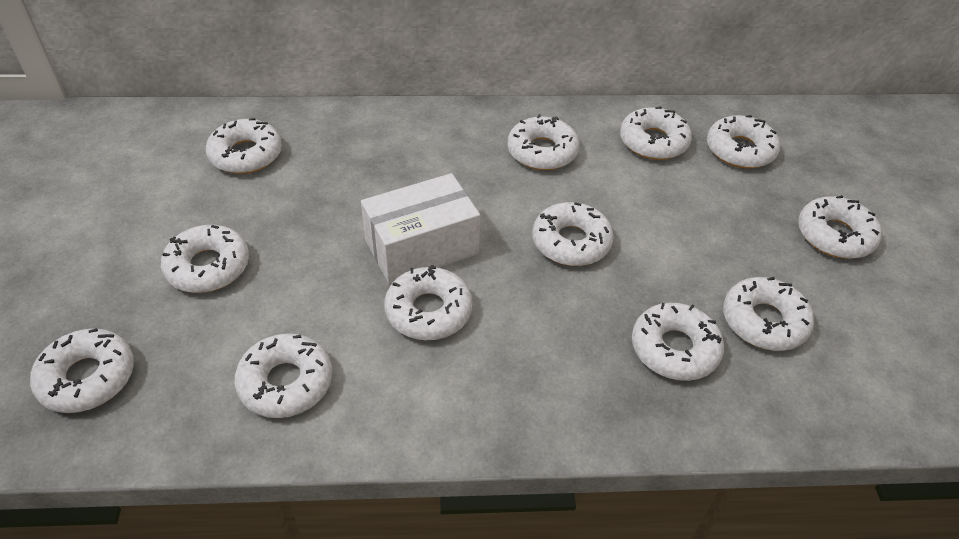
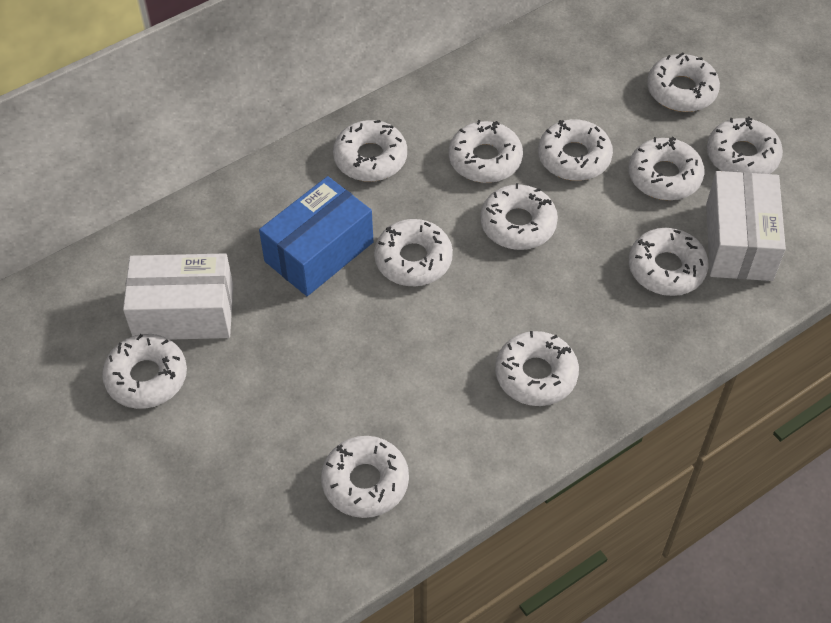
blue box: none = 0 -> [259,176,373,296] = 1
white box: [361,173,480,284] = 1 -> [123,253,233,340] [706,171,786,281] = 2

